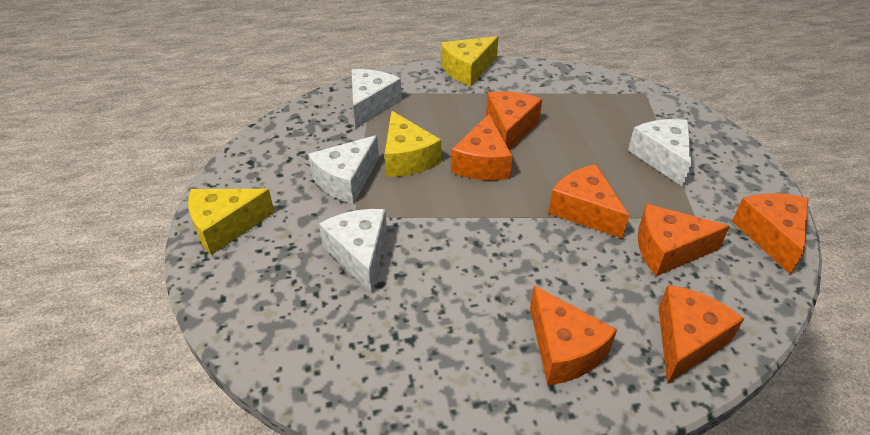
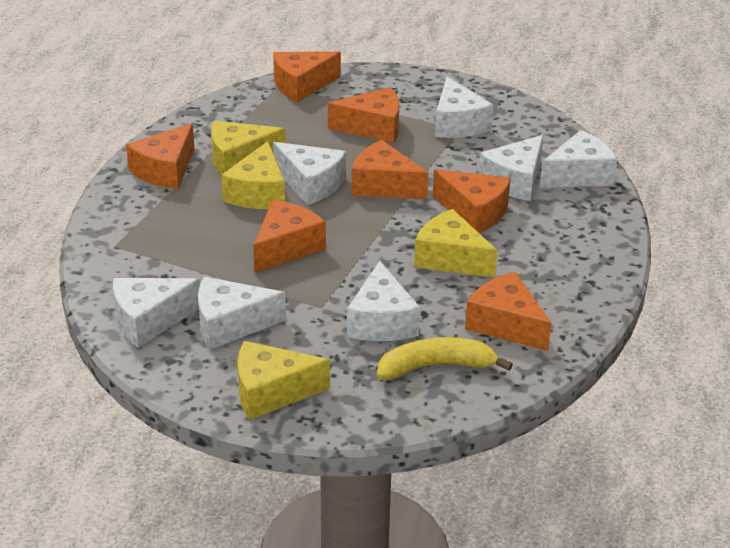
white cheese: [308,135,379,204] [319,209,387,293] [352,69,402,128] [628,119,692,187] = 4 -> [113,278,200,348] [198,277,286,350] [273,142,346,205] [347,261,420,341] [435,77,493,138] [479,135,543,201] [540,130,617,188] = 7
yellow banana: none = 0 -> [377,337,513,380] = 1
yellow cheese: [188,189,274,255] [385,111,441,177] [441,36,498,86] = 3 -> [211,121,285,175] [221,141,285,209] [237,341,330,420] [414,209,497,278] = 4

